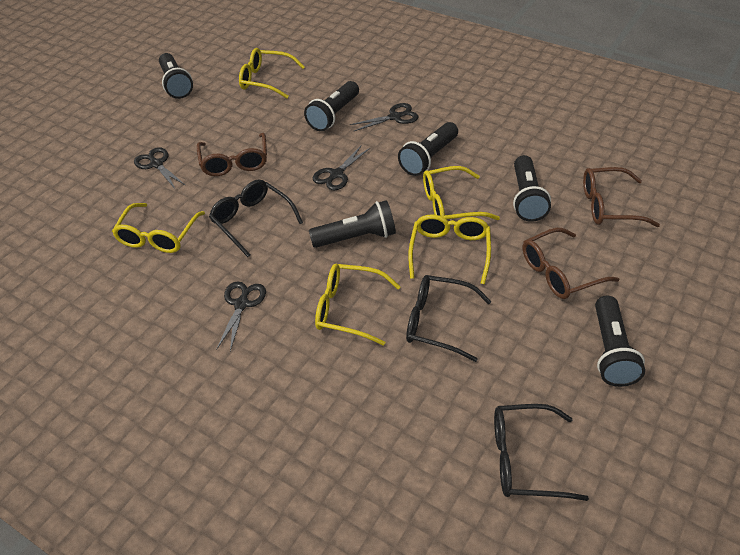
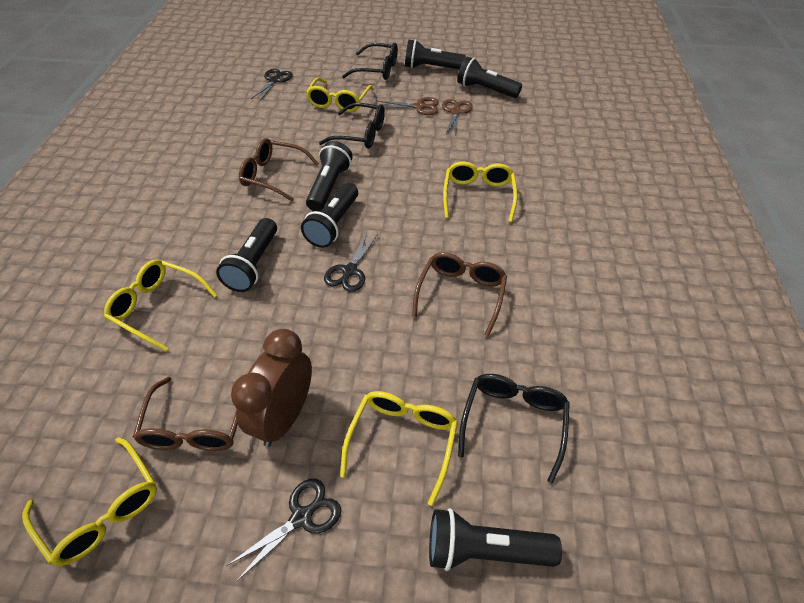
black scissors: [134,147,185,189] [216,281,266,351] [313,145,370,190] [350,103,418,132] = 4 -> [226,479,341,582] [251,69,293,101] [324,233,378,292] = 3
brown clock: none = 0 -> [231,329,312,447] = 1
brown scissors: none = 0 -> [378,97,439,115] [442,99,473,135] = 2

